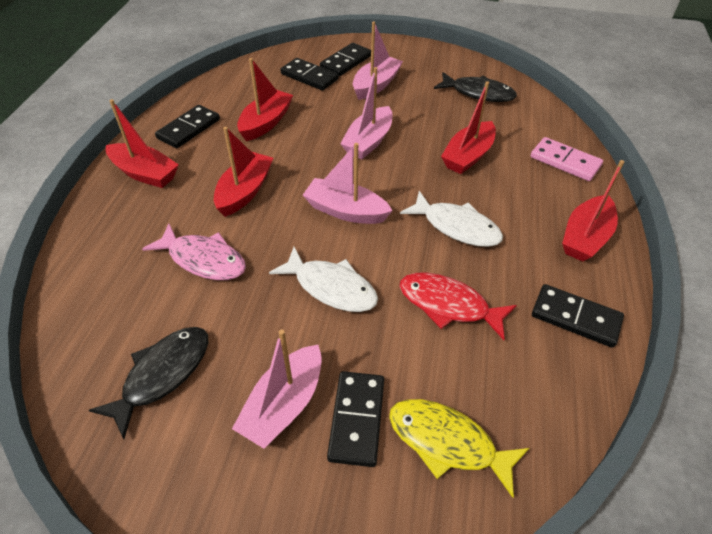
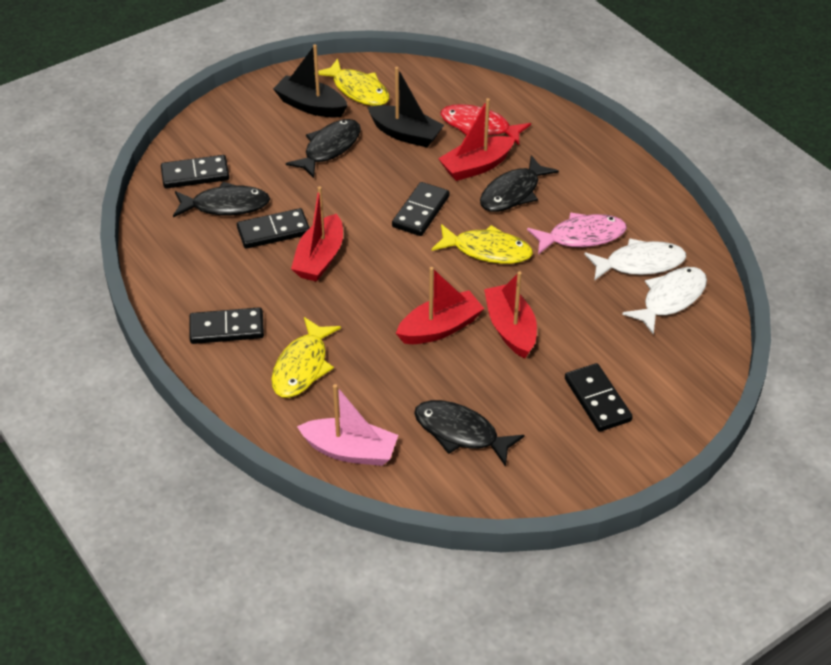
black boat: none = 0 -> [273,44,348,118] [367,67,444,147] = 2
black fish: [89,327,208,439] [434,72,517,102] = 2 -> [173,182,270,217] [286,119,361,178] [414,400,525,467] [480,155,559,212] = 4
pink boat: [232,329,322,449] [303,143,392,224] [340,67,392,159] [353,21,403,100] = 4 -> [297,384,398,466] = 1
pink domino: [530,137,603,181] = 1 -> none = 0
red boat: [106,99,179,188] [214,127,273,217] [237,58,293,141] [441,81,496,174] [562,160,624,262] = 5 -> [291,186,343,282] [396,267,484,344] [438,98,515,181] [484,271,537,359] = 4
yellow fish: [389,399,529,498] = 1 -> [271,317,341,398] [318,58,389,106] [432,224,533,264] = 3

